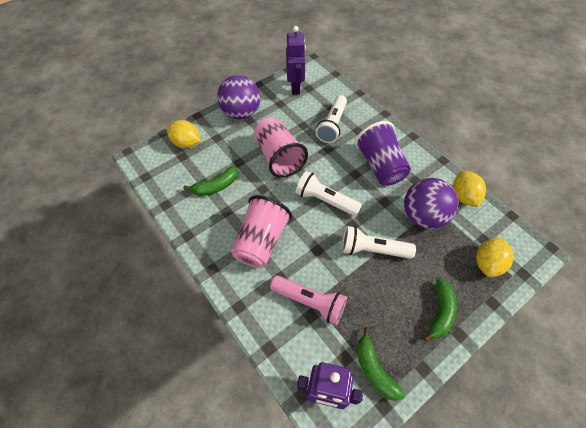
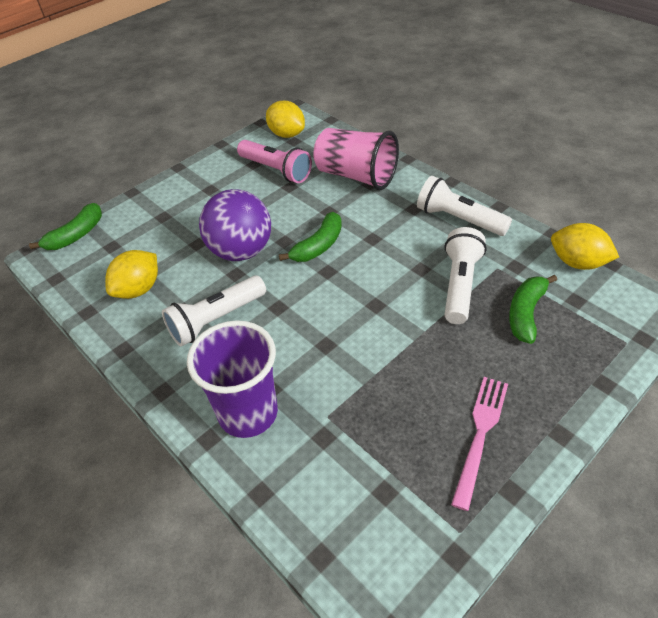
pink cup: [231,195,292,268] [254,118,308,178] = 2 -> [313,128,399,190] = 1
pink fork: none = 0 -> [451,377,508,511] = 1
purple ball: [217,75,260,120] [404,178,458,229] = 2 -> [199,189,271,261] = 1
purple robot: [286,26,306,95] [297,362,363,409] = 2 -> none = 0

